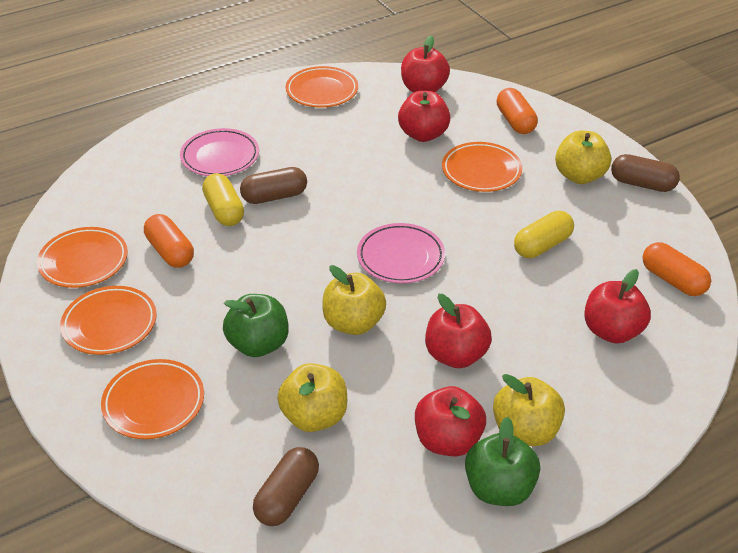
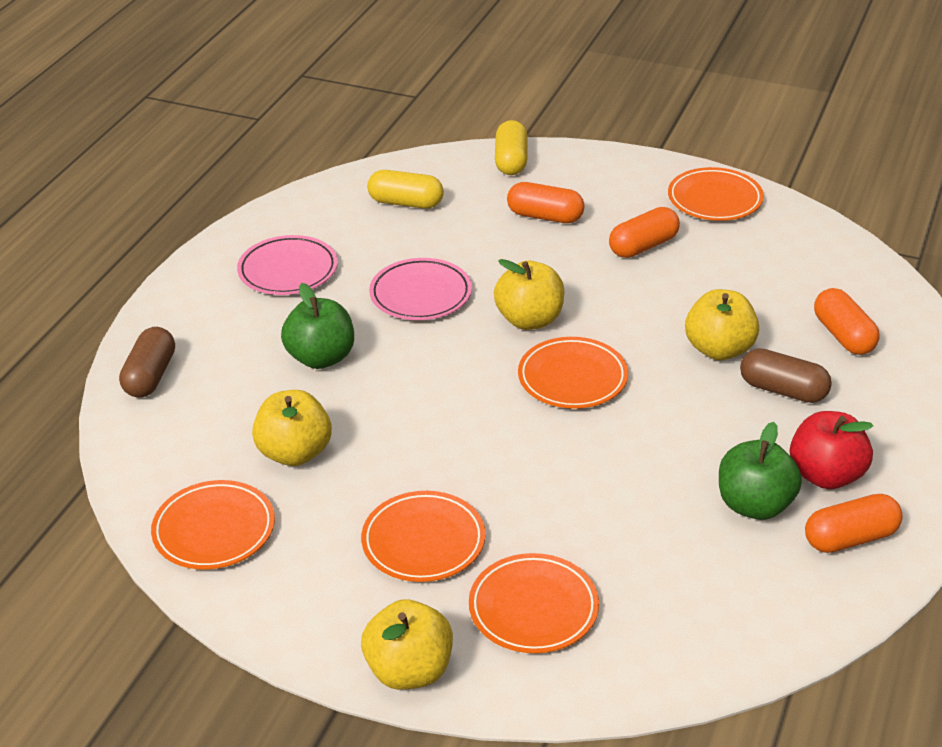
brown capsule: [240,167,307,204] [253,447,319,526] [611,154,680,192] = 3 -> [119,327,175,398] [740,348,832,403] = 2
orange capsule: [144,214,194,268] [497,88,538,134] [642,242,711,296] = 3 -> [507,182,585,223] [609,207,680,258] [805,494,903,553] [814,288,880,355] = 4
red apple: [398,91,450,142] [401,35,450,93] [415,386,486,456] [425,294,492,368] [584,269,651,344] = 5 -> [790,411,873,489] = 1

